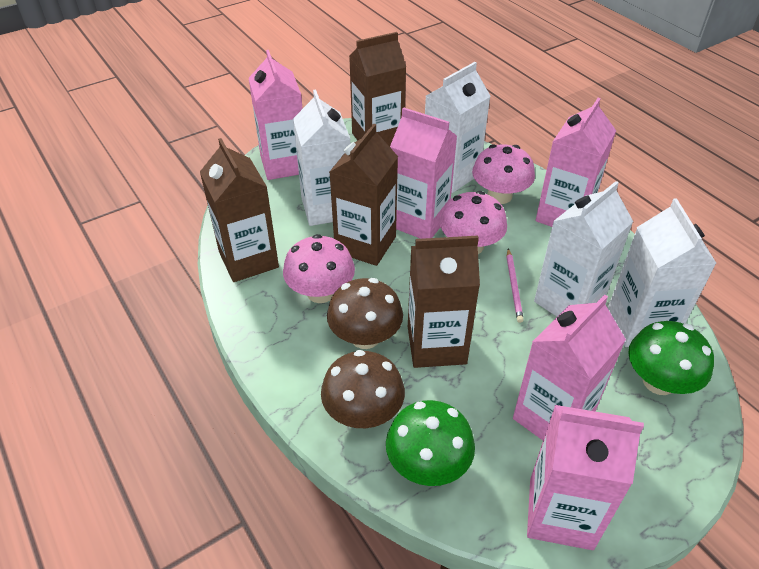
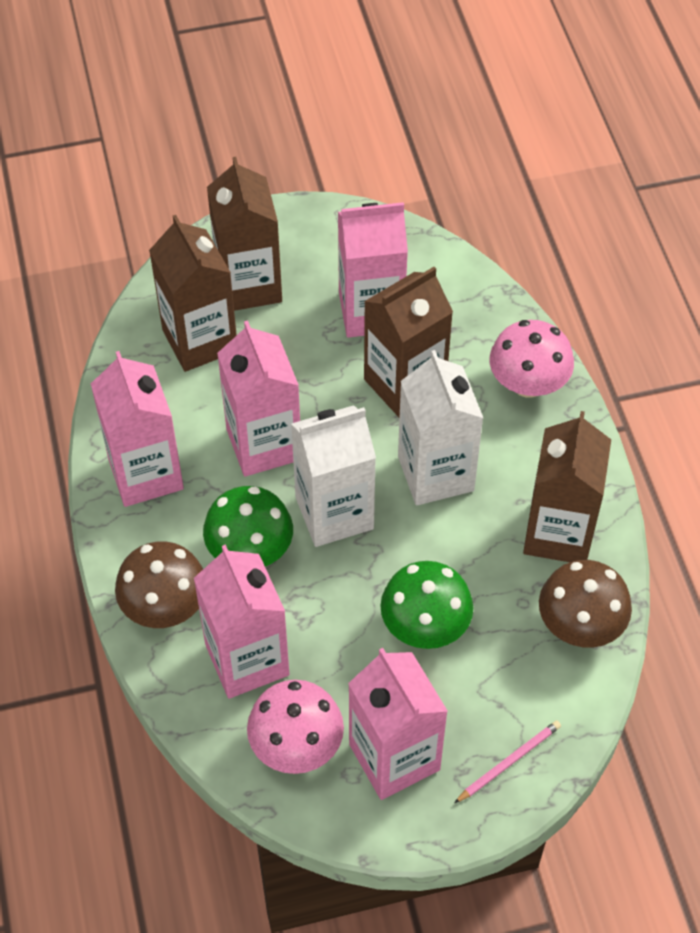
pink mushroom: [283,234,355,303] [440,191,507,254] [472,144,535,204] = 3 -> [247,680,344,774] [490,320,574,398] = 2
white carton: [293,90,350,226] [425,62,490,193] [534,181,633,316] [608,198,717,347] = 4 -> [291,405,376,547] [398,350,483,506] = 2

